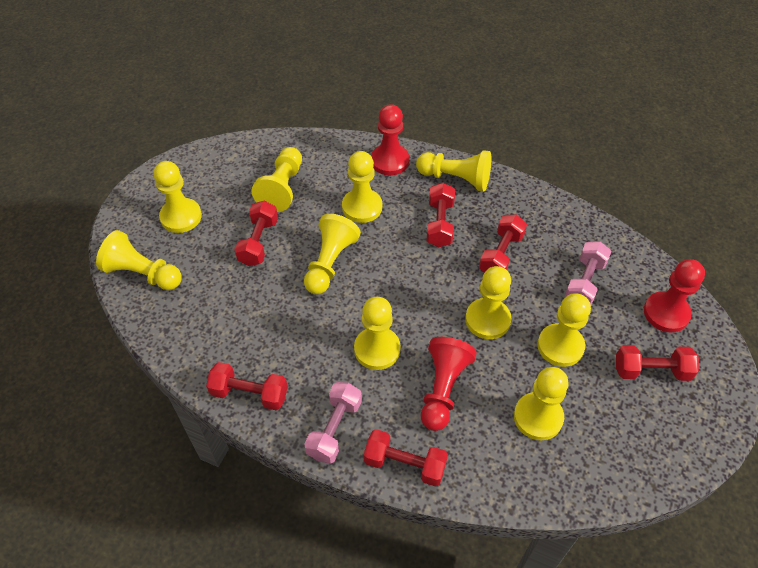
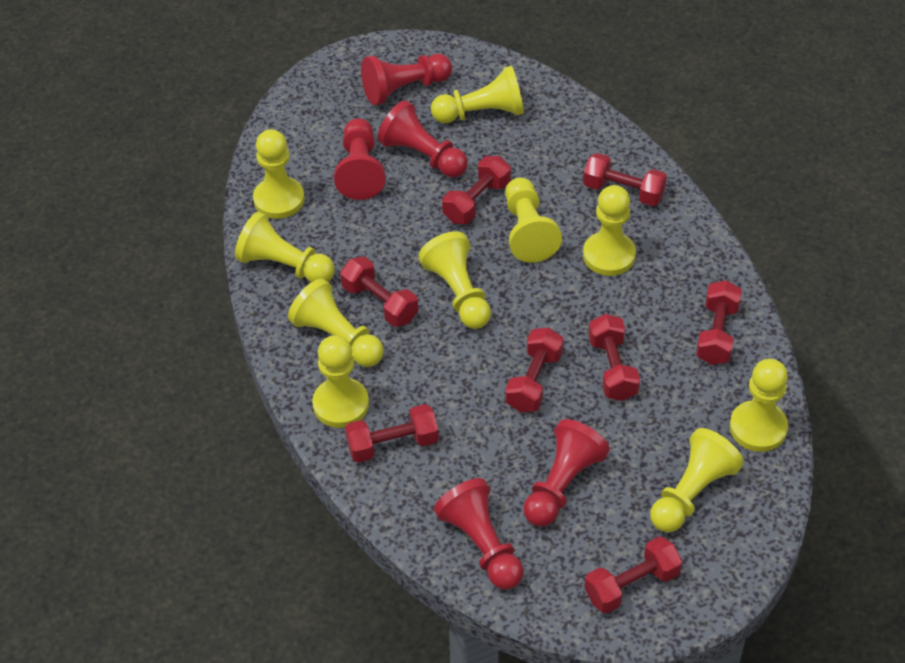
pink dumbbell: [304,382,362,464] [565,241,612,305] = 2 -> none = 0
red dumbbell: [206,362,288,410] [234,201,278,266] [364,429,448,486] [427,183,455,247] [479,214,527,273] [616,345,699,381] = 6 -> [340,256,418,327] [345,404,439,463] [442,156,511,224] [505,328,564,412] [583,153,667,206] [584,536,682,613] [588,314,640,401] [696,280,742,365] = 8
red pawn: [371,104,409,175] [421,337,477,431] [644,259,705,332] = 3 -> [334,118,385,200] [361,54,452,105] [378,100,468,177] [434,478,524,590] [523,419,610,527] = 5

